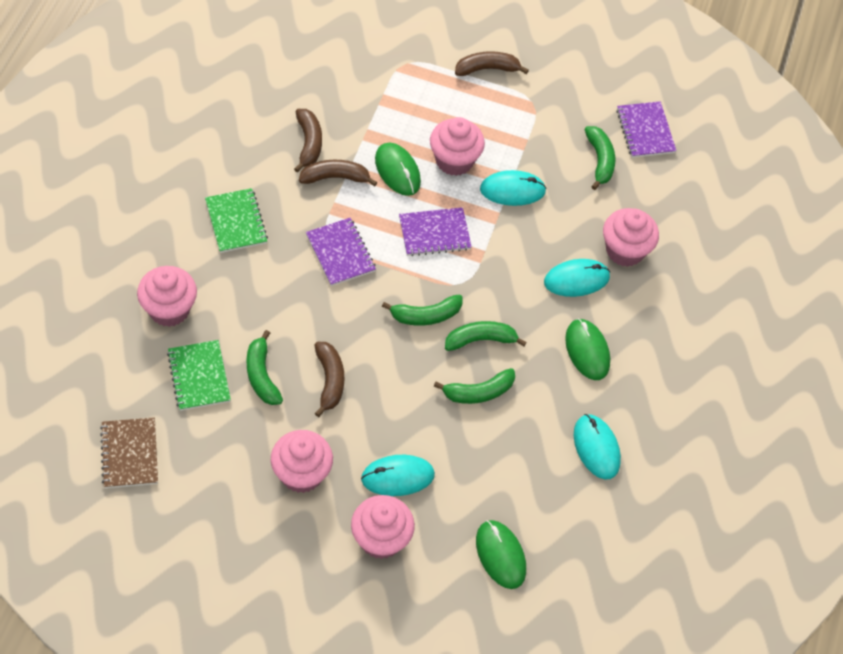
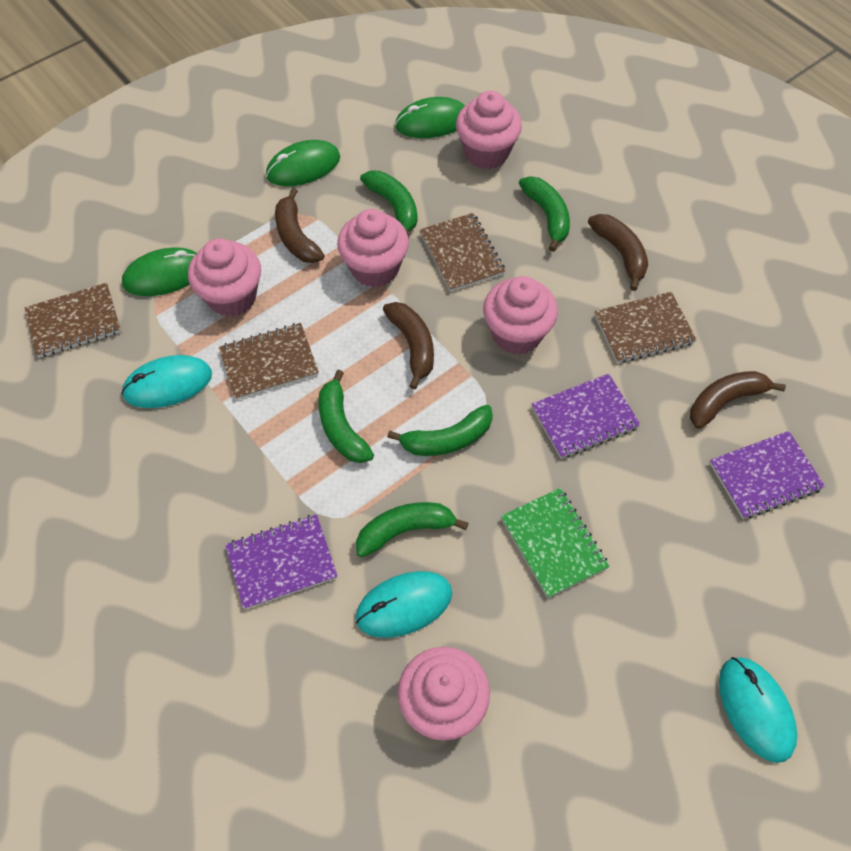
brown notebook: [100,417,158,488] = 1 -> [24,283,121,358] [219,323,319,400] [420,213,505,292] [594,292,697,363] = 4
green notebook: [167,340,231,411] [205,188,268,253] = 2 -> [501,488,609,598] = 1
turquoise mouse: [361,455,435,496] [480,170,547,206] [544,259,610,297] [574,414,621,479] = 4 -> [121,355,212,408] [355,571,452,638] [719,657,798,763] = 3

